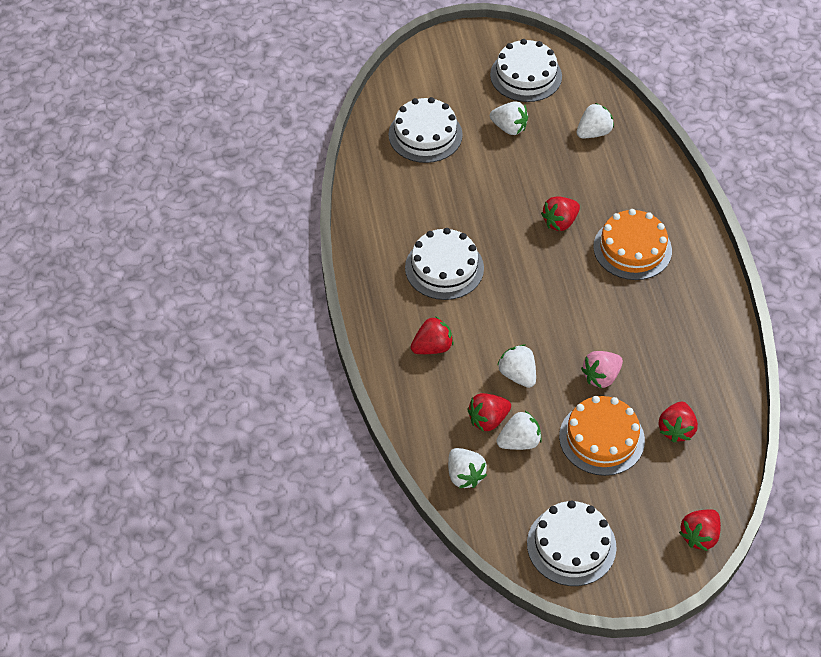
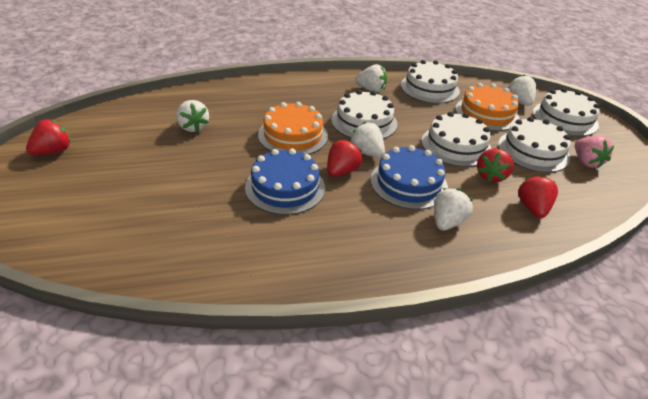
blue cake: none = 0 -> [245,148,325,215] [370,145,448,210] = 2
red strawberry: [411,316,454,354] [467,393,511,432] [541,196,580,231] [659,401,698,443] [679,509,721,551] = 5 -> [26,119,71,155] [327,140,362,177] [477,148,514,182] [518,175,558,218] = 4
white cake: [388,97,463,163] [405,228,484,300] [490,39,562,102] [527,500,617,586] = 4 -> [331,90,397,139] [401,60,460,103] [422,112,491,167] [498,117,571,173] [533,88,600,136] = 5

